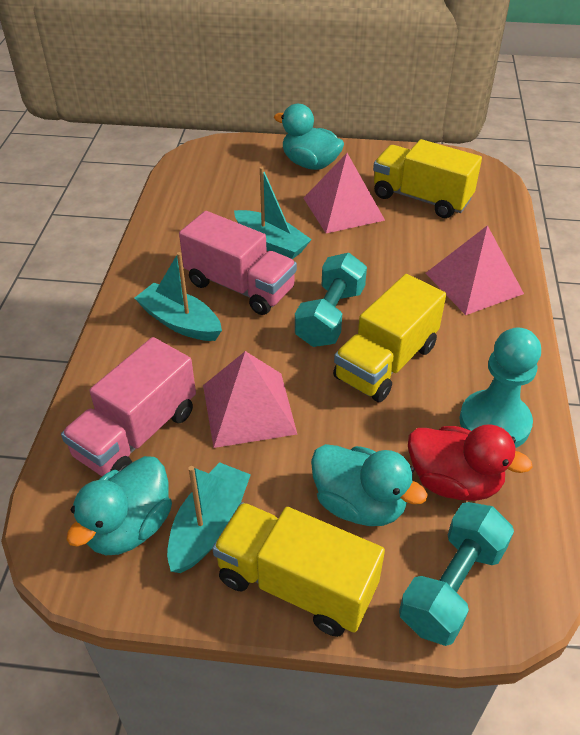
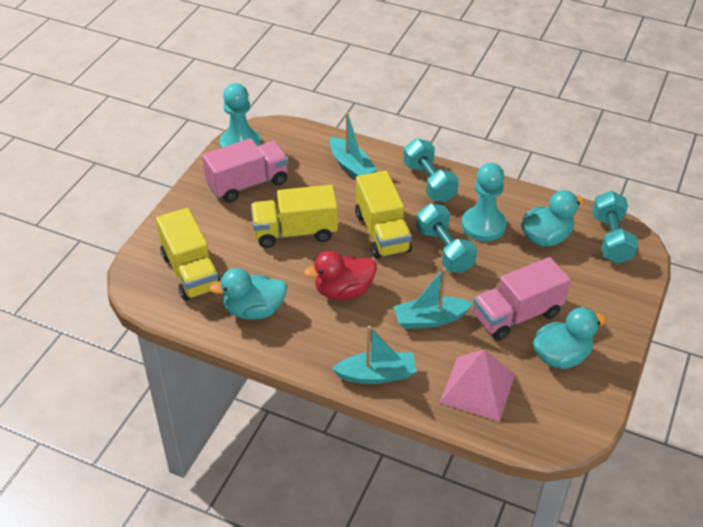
pink pyramid: [203,351,297,448] [303,153,385,233] [426,225,524,315] = 3 -> [440,349,515,421] = 1
turquoise dumbbell: [295,253,367,347] [399,502,514,646] = 2 -> [403,138,459,202] [416,203,477,273] [592,191,638,264] = 3
turquoise pawn: [459,328,541,448] = 1 -> [219,83,261,148] [461,163,507,241] = 2

